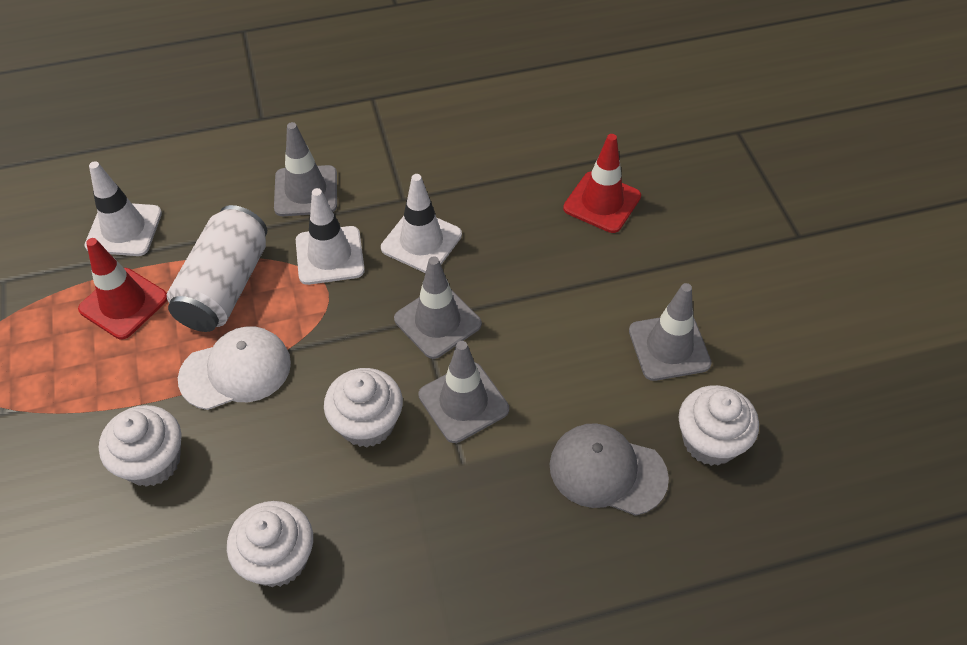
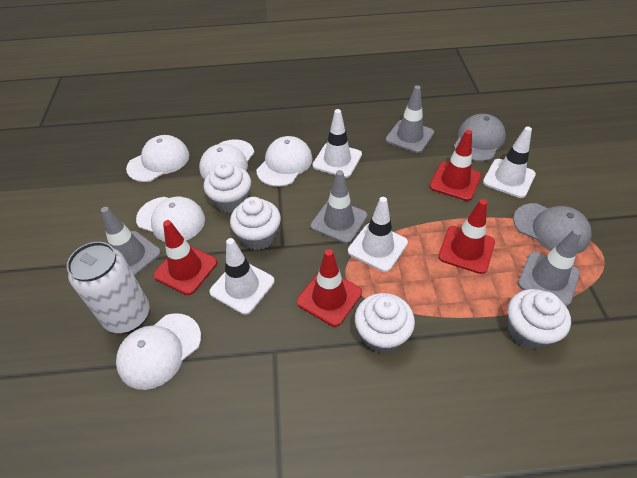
grey cap: [550,423,669,516] = 1 -> [454,114,506,161] [513,203,592,254] = 2
red traffic cone: [78,238,167,339] [563,134,641,233] = 2 -> [153,220,217,295] [297,249,362,327] [430,130,481,201] [438,199,495,274] = 4
white cap: [178,326,291,410] = 1 -> [116,313,201,390] [126,135,189,182] [136,197,205,242] [199,139,254,179] [256,136,313,187] = 5
white traffic cone: [85,161,162,256] [296,188,365,285] [381,174,462,273] = 3 -> [209,238,275,315] [312,109,362,178] [348,197,408,272] [483,126,536,198] = 4

